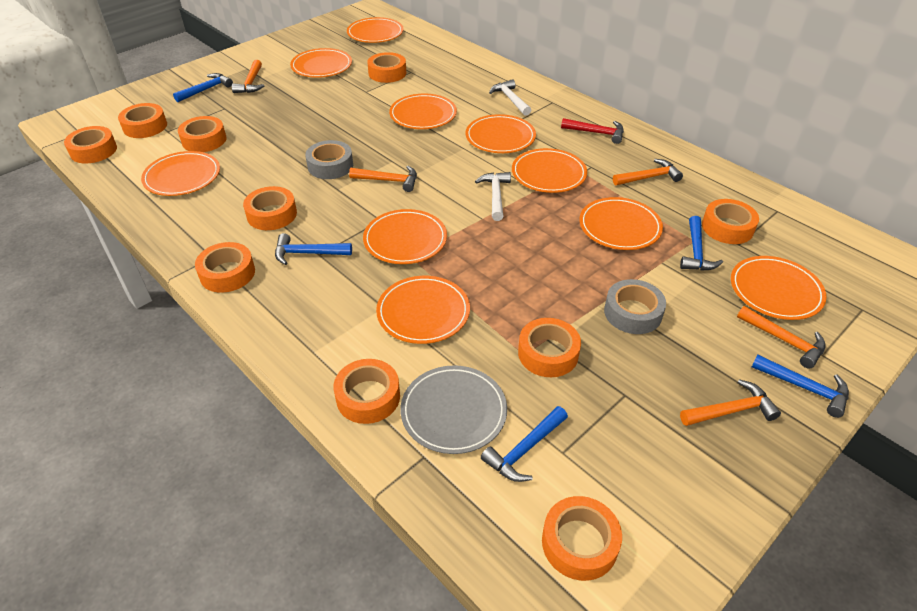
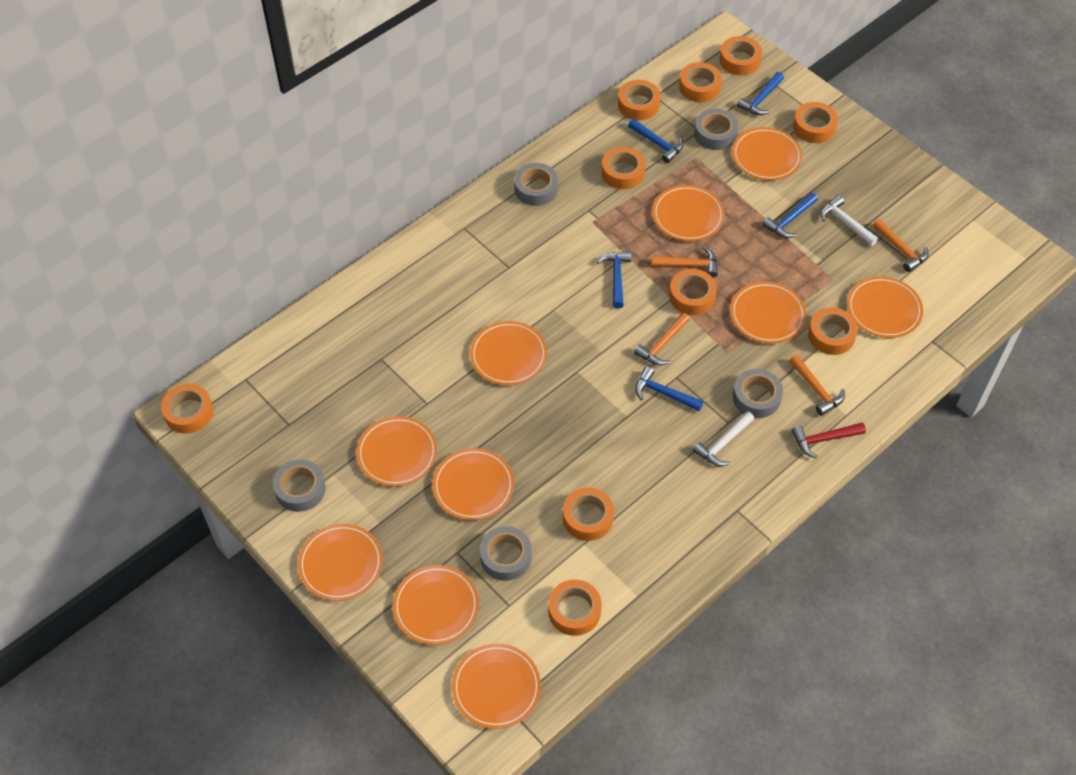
grey plate: [400,365,507,454] = 1 -> none = 0
grey tape: [305,140,353,179] [604,279,666,334] = 2 -> [273,459,326,512] [480,526,532,581] [514,163,558,206] [694,109,738,150] [733,369,783,418] = 5
orange hammer: [232,60,264,93] [349,166,417,192] [613,159,683,185] [680,379,781,426] [737,306,826,369] = 5 -> [634,313,690,365] [652,247,718,278] [789,355,845,416] [872,219,929,272] = 4

